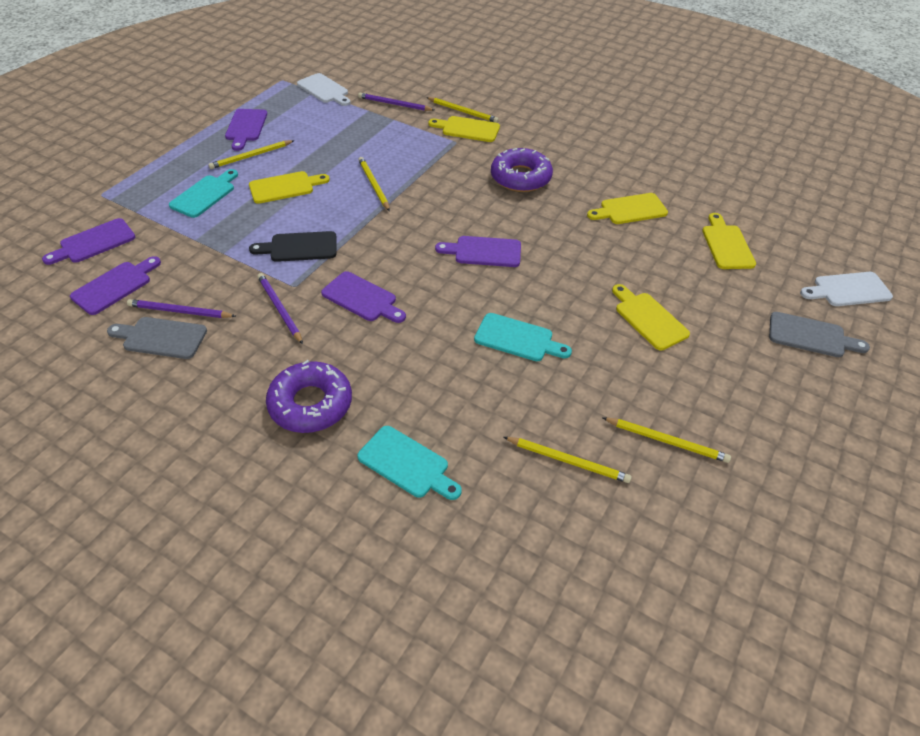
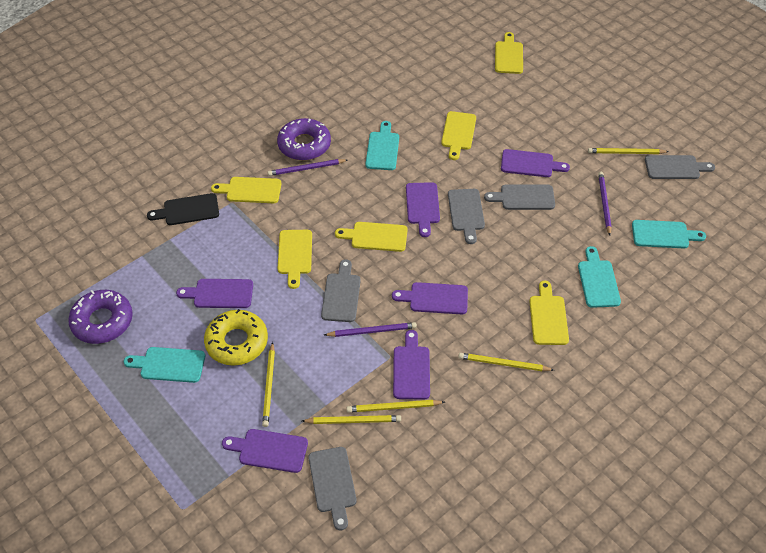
grey cutting board: [107,317,207,359] [769,312,870,357] = 2 -> [308,447,357,530] [321,259,361,322] [448,189,485,244] [484,185,555,210] [645,155,715,179] = 5
purple cutting board: [42,218,135,265] [70,256,161,315] [225,109,267,151] [321,271,406,323] [435,236,521,267] = 5 -> [176,279,253,308] [222,429,308,473] [392,282,468,314] [393,330,430,400] [406,182,440,237] [501,149,570,177] = 6
turquoise cutting board: [169,169,238,218] [357,426,462,500] [474,313,572,361] = 3 -> [124,347,205,383] [365,121,399,170] [578,246,621,308] [632,220,706,248] = 4
white cutting board: [297,73,351,106] [800,272,893,306] = 2 -> none = 0
yellow cutting board: [249,171,330,204] [428,116,500,142] [587,193,668,224] [612,284,690,350] [702,213,756,269] = 5 -> [211,177,281,203] [278,230,312,289] [335,222,408,252] [441,111,476,160] [495,32,523,74] [529,281,569,345] = 6
yellow donut: none = 0 -> [204,309,268,366] = 1

